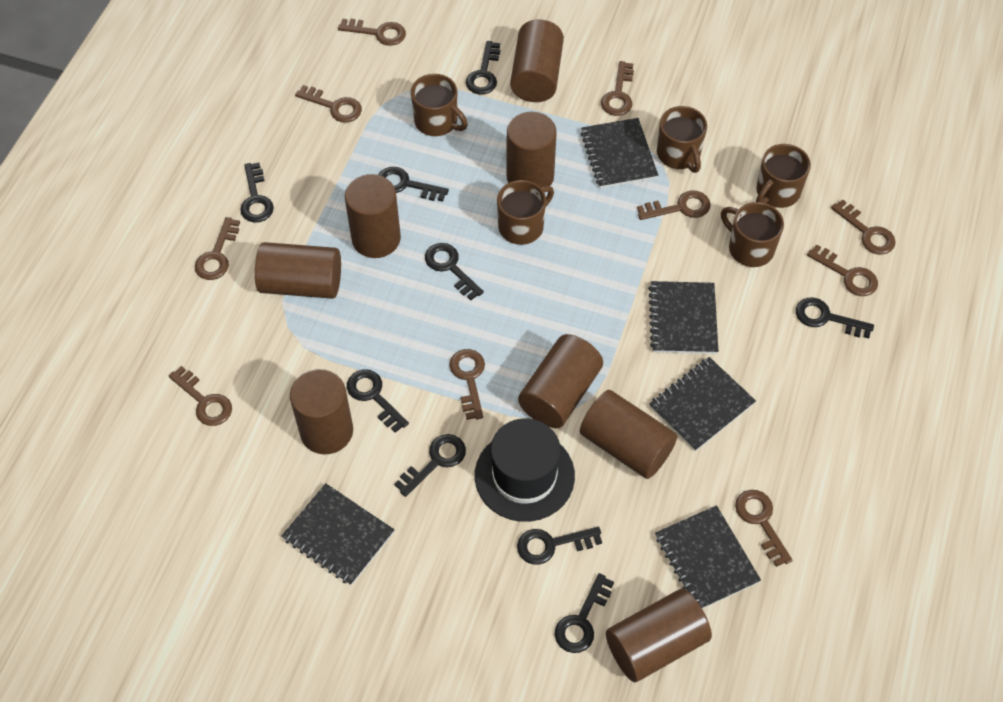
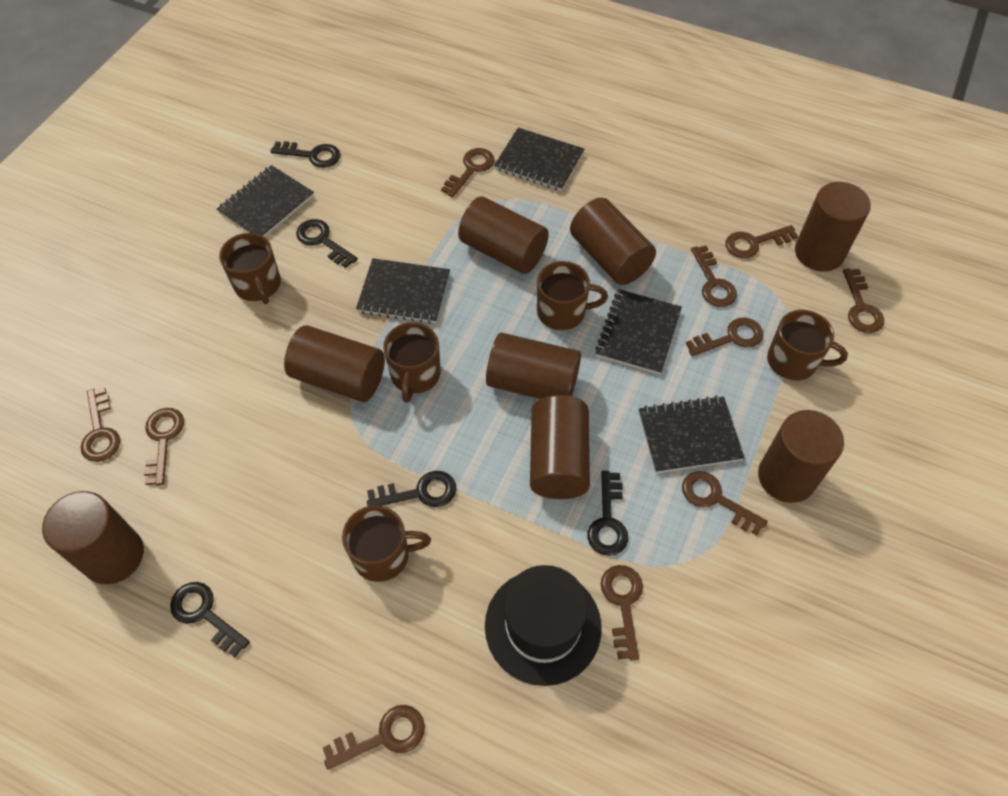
black key: [240,163,274,223] [347,369,409,433] [379,167,449,202] [394,434,466,497] [425,243,484,300] [466,41,500,95] [517,527,602,565] [555,573,614,653] [796,297,874,338] = 9 -> [170,582,250,657] [270,141,340,168] [296,219,358,268] [367,471,456,507] [587,471,628,556] = 5

